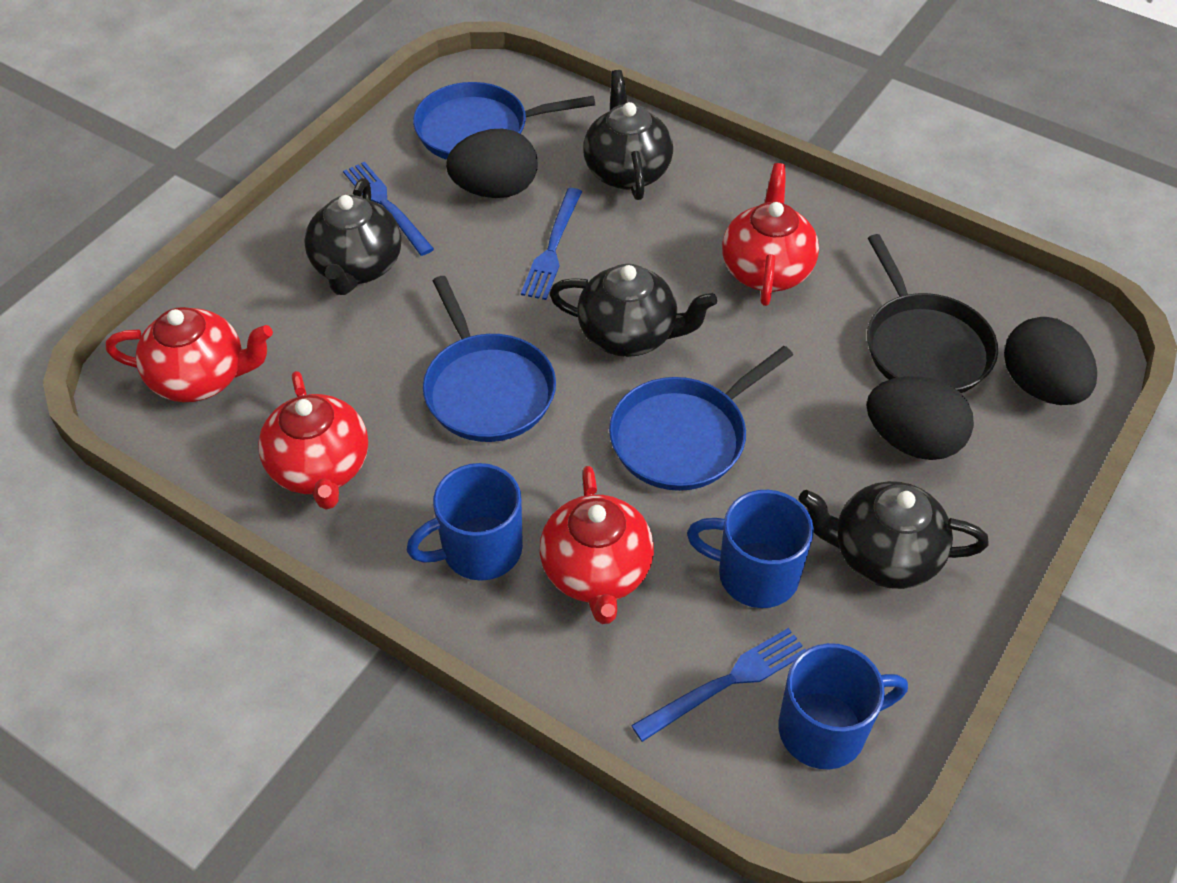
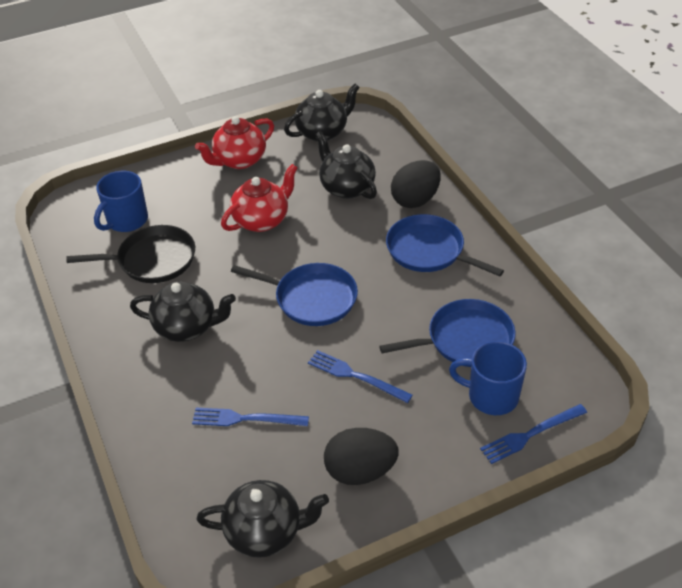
black egg: [446,129,538,198] [866,376,974,460] [1004,317,1097,405] = 3 -> [324,428,399,485] [391,160,441,208] = 2
blue mug: [407,463,523,581] [687,490,814,608] [778,643,908,769] = 3 -> [94,171,148,232] [449,341,527,415] = 2
red teapot: [106,307,273,402] [258,371,368,510] [540,466,654,624] [722,163,819,306] = 4 -> [195,116,274,169] [221,164,298,232] = 2

